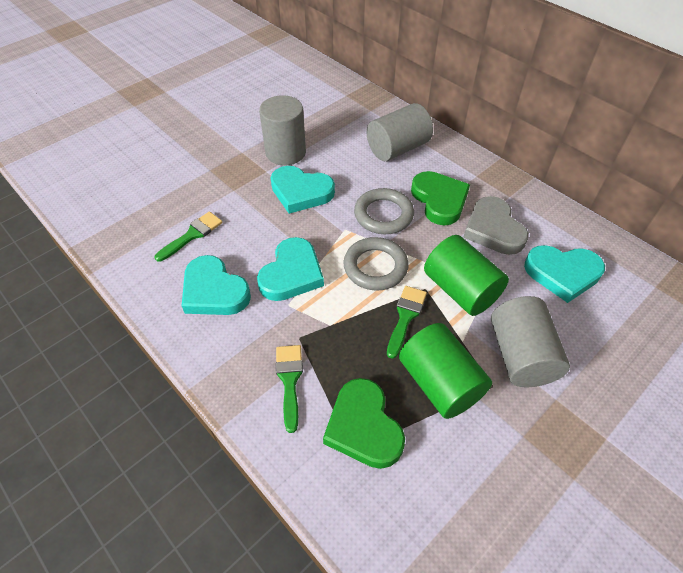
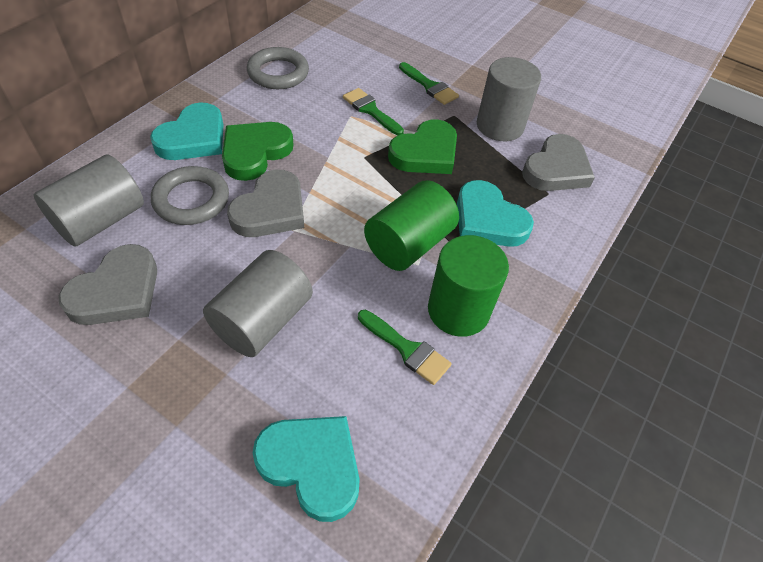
grey heart: [463,196,529,255] = 1 -> [59,244,157,325] [227,169,304,237] [522,134,595,191] = 3
turquoise heart: [182,255,251,315] [257,237,324,301] [271,166,335,214] [524,245,605,303] = 4 -> [150,103,224,160] [253,416,360,522] [457,180,534,247] = 3

